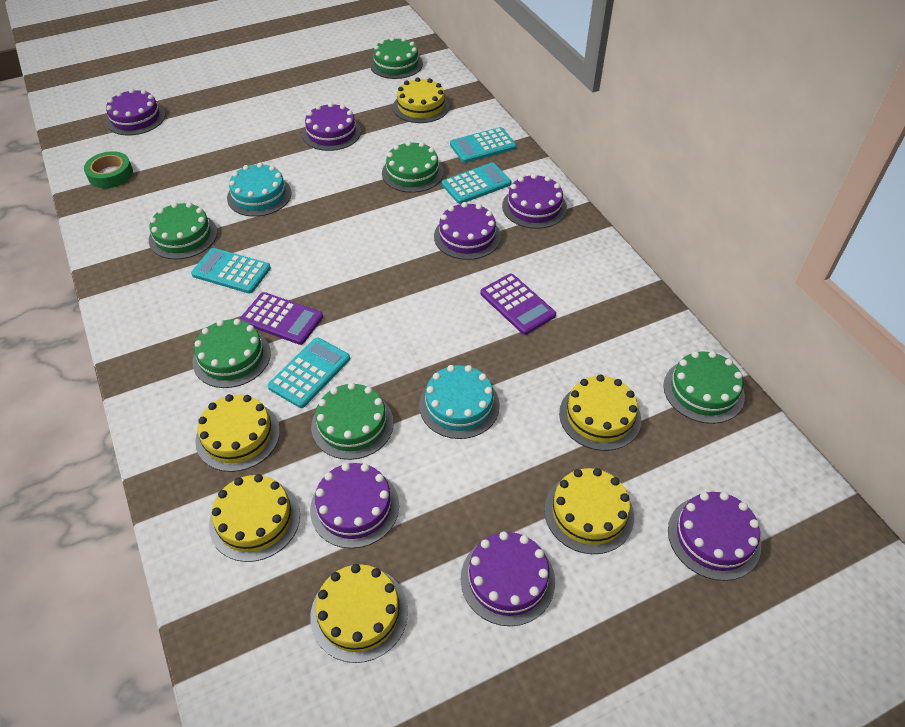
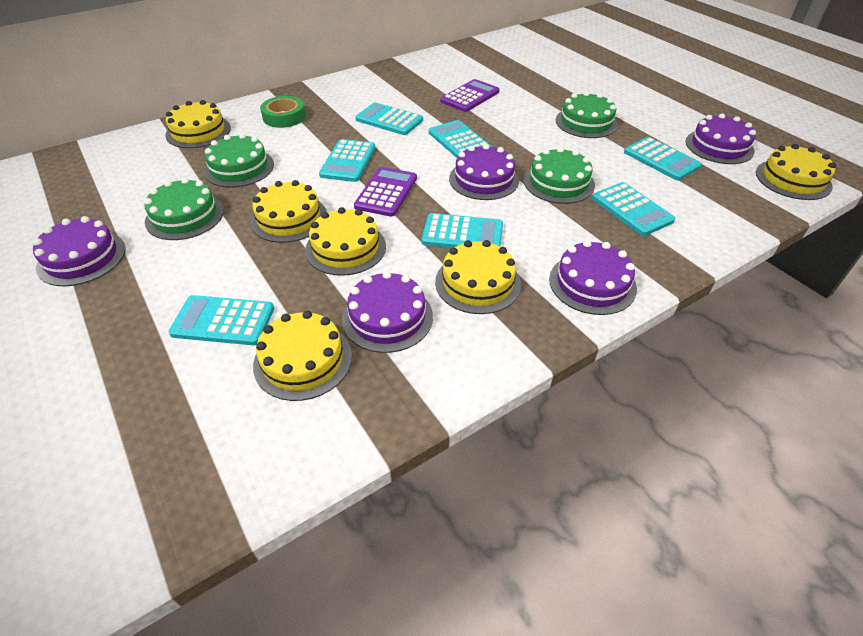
green cake: [149,202,217,259] [192,319,271,388] [311,383,394,460] [370,37,423,79] [382,141,444,193] [663,351,745,424] = 6 -> [144,178,224,240] [204,133,274,188] [524,147,595,204] [556,91,618,138] = 4
purple cake: [106,89,165,135] [302,103,361,151] [310,463,399,549] [434,202,501,260] [461,532,555,626] [502,174,567,229] [668,492,761,581] = 7 -> [33,216,126,286] [342,271,433,353] [449,144,519,200] [549,240,637,315] [686,114,756,164] = 5
turquoise cake: [227,163,292,217] [419,365,500,439] = 2 -> none = 0
turquoise calculator: [191,248,271,294] [268,337,350,408] [442,163,511,204] [450,127,516,163] = 4 -> [168,295,274,345] [319,139,375,182] [355,102,423,135] [422,213,503,248] [429,120,492,158] [592,182,675,236] [624,137,702,180] = 7

